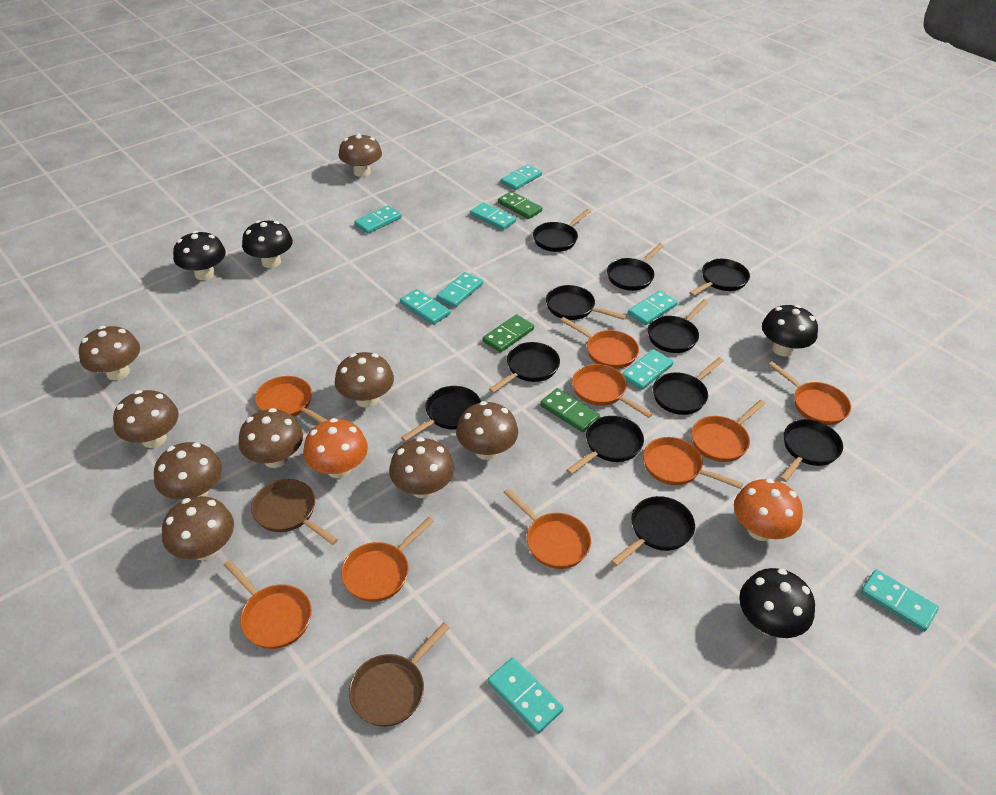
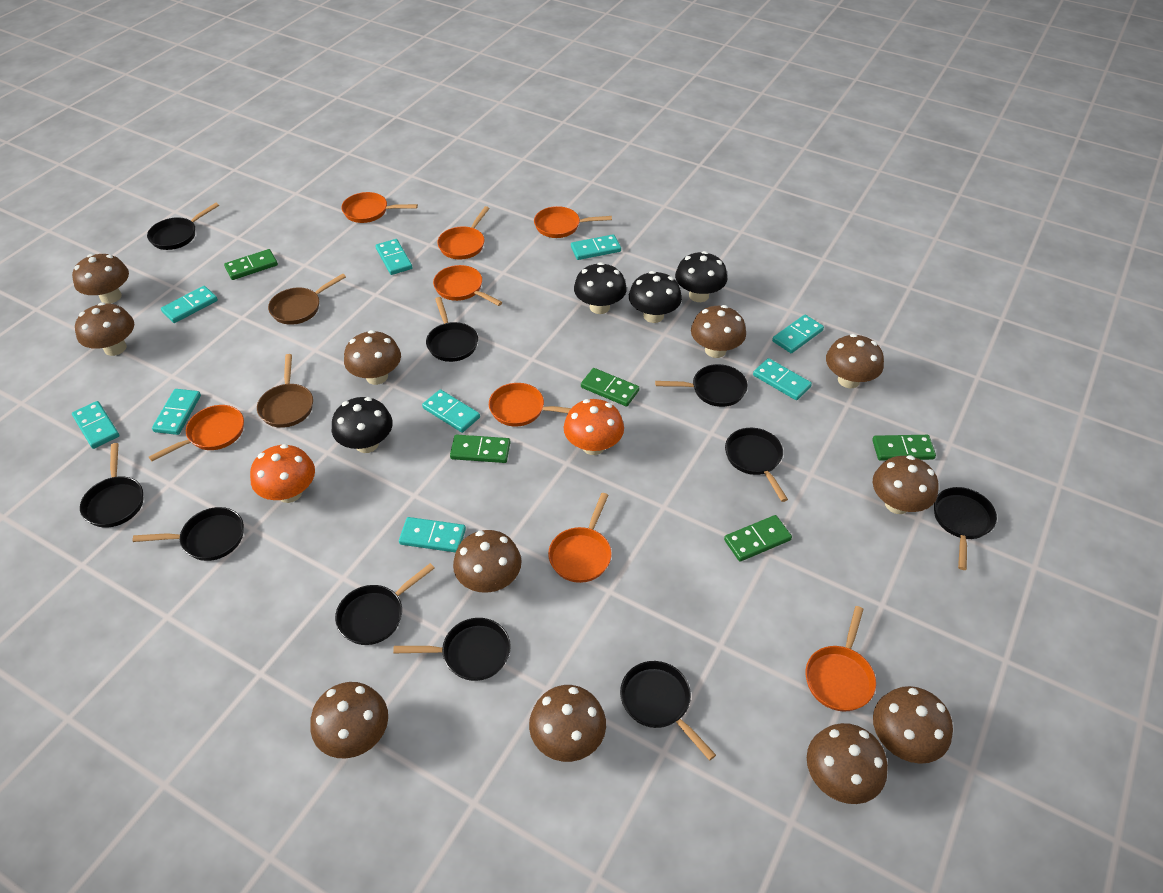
black pan: [401,386,481,442] [489,342,560,393] [533,209,591,252] [546,285,626,320] [566,416,644,474] [607,243,664,291] [611,496,695,566] [648,299,708,353] [653,357,724,415] [689,259,750,296] [780,419,843,482] = 11 -> [80,443,143,528] [133,507,244,561] [147,203,219,250] [335,563,435,645] [393,618,511,681] [426,297,478,362] [620,661,716,761] [655,364,748,407] [725,428,788,502] [934,487,997,570] = 10
brown mushroom: [79,326,140,380] [113,390,179,448] [154,442,222,500] [162,496,234,560] [239,408,303,468] [335,352,394,407] [339,133,382,177] [389,437,454,498] [456,401,518,460] = 9 -> [72,254,129,304] [75,302,134,356] [310,682,388,759] [344,330,401,385] [453,530,522,593] [529,685,606,762] [691,305,746,358] [807,723,888,804] [826,334,884,388] [873,455,938,514] [873,686,953,764] = 11
green domino: [483,314,534,353] [498,191,542,219] [540,388,600,432] = 3 -> [224,249,278,280] [450,434,511,463] [581,368,639,407] [724,515,792,562] [872,435,936,461] = 5
orange pan: [224,560,312,649] [255,376,327,423] [341,517,434,602] [503,488,591,569] [560,317,639,369] [572,364,653,418] [643,437,743,489] [691,400,765,462] [768,361,851,425] = 9 -> [149,405,244,461] [342,192,418,223] [433,265,502,306] [437,206,490,259] [489,383,571,427] [534,206,612,238] [548,493,612,583] [806,606,876,711] = 8

